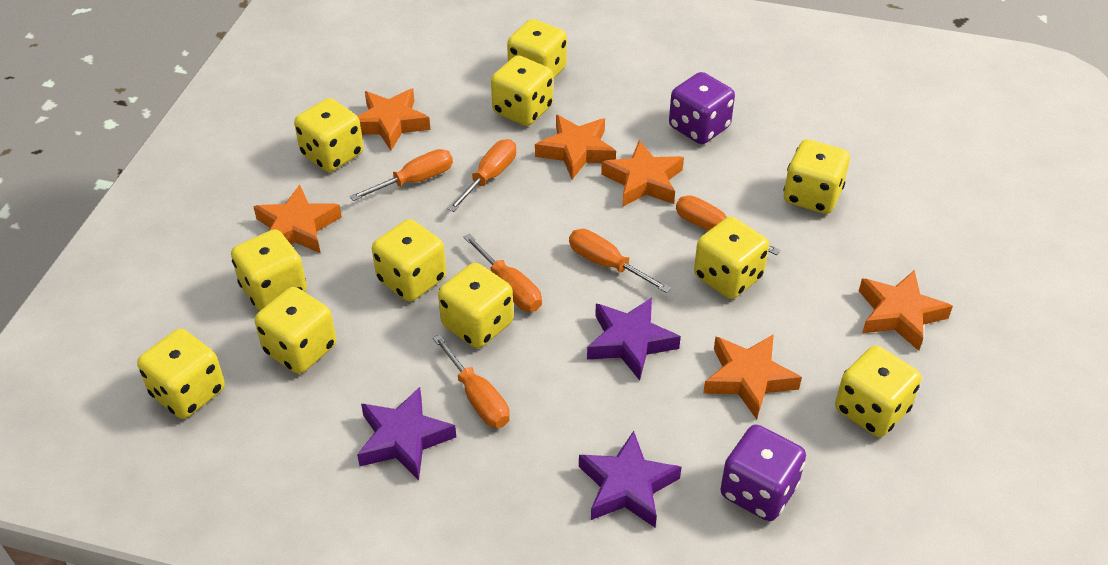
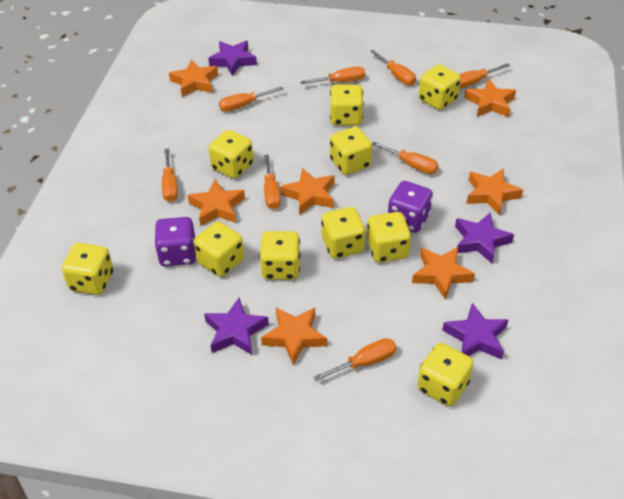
orange screwdriver: [350,149,453,201] [433,334,510,428] [448,139,516,212] [463,234,542,312] [569,229,671,293] [676,195,780,255] = 6 -> [162,148,178,202] [219,87,283,112] [264,155,281,209] [300,66,365,84] [313,338,397,381] [370,50,416,85] [372,142,439,174] [459,63,510,88] = 8
orange star: [253,185,342,254] [357,89,430,151] [535,115,616,179] [601,140,684,207] [703,334,802,419] [859,270,953,351] = 6 -> [169,60,218,97] [188,179,245,226] [261,307,327,365] [280,168,334,215] [412,247,475,300] [464,79,516,117] [467,169,523,215] = 7
purple star: [357,387,456,480] [579,431,681,528] [587,298,681,380] = 3 -> [204,298,269,355] [208,41,257,76] [443,303,508,360] [455,212,514,263] = 4
yellow dice: [137,329,225,419] [231,229,307,311] [255,287,336,374] [294,98,364,172] [372,219,446,302] [438,263,514,348] [491,55,553,126] [507,19,567,79] [694,217,769,299] [784,139,850,214] [835,345,921,437] = 11 -> [62,243,113,295] [194,221,244,277] [209,130,253,179] [259,231,301,280] [321,207,366,259] [330,84,364,126] [330,127,372,175] [367,212,411,263] [417,343,473,406] [419,65,461,110] = 10

